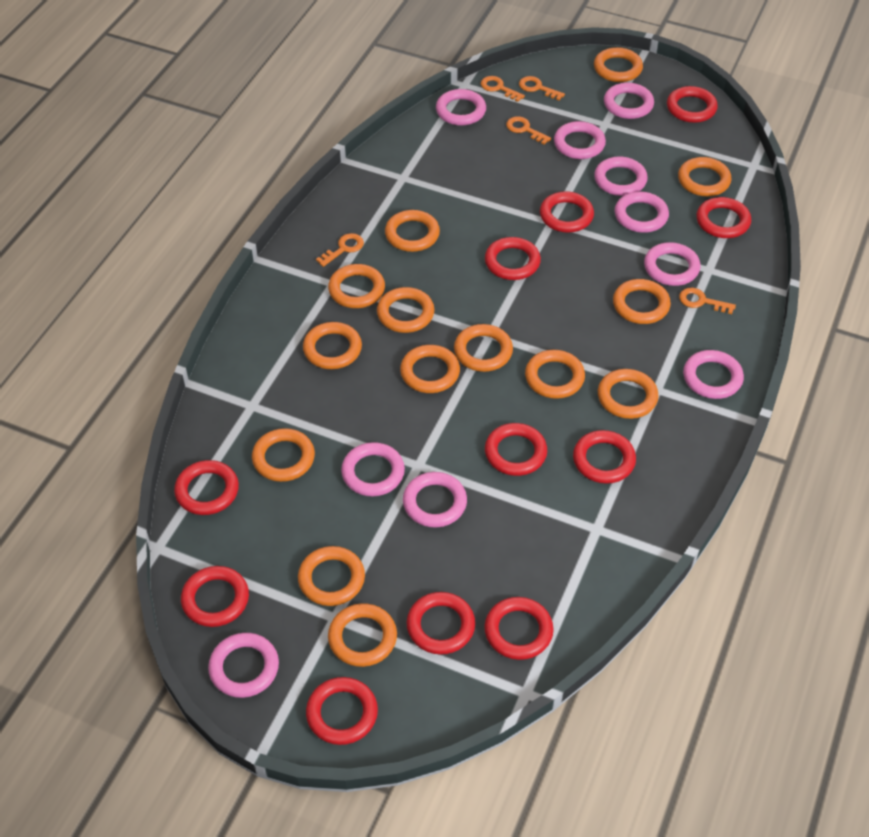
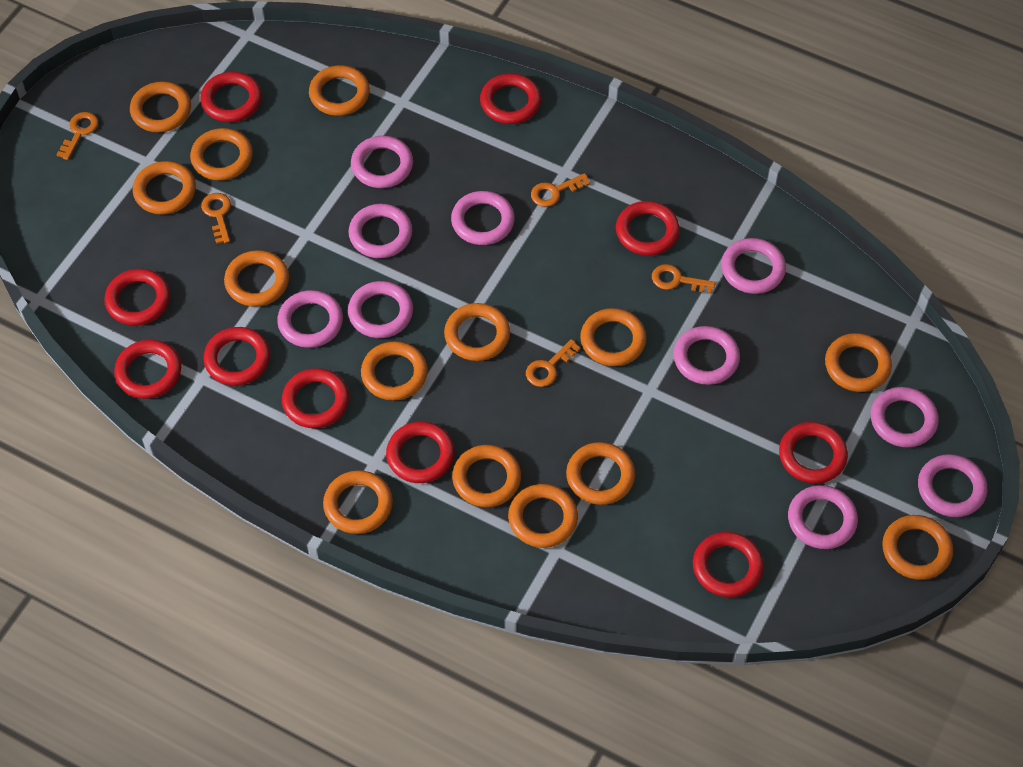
red ring: [174,460,239,515] [181,566,249,627] [306,677,378,745] [407,592,475,655] [484,597,554,660] [485,237,541,280] [485,423,547,476] [540,191,594,233] [573,430,636,484] [667,86,718,123] [696,197,751,238] = 11 -> [104,269,170,325] [114,340,181,399] [200,72,262,122] [203,327,270,386] [282,368,349,428] [386,422,455,483] [480,73,541,124] [616,201,680,256] [693,532,764,597] [779,422,848,484] = 10

